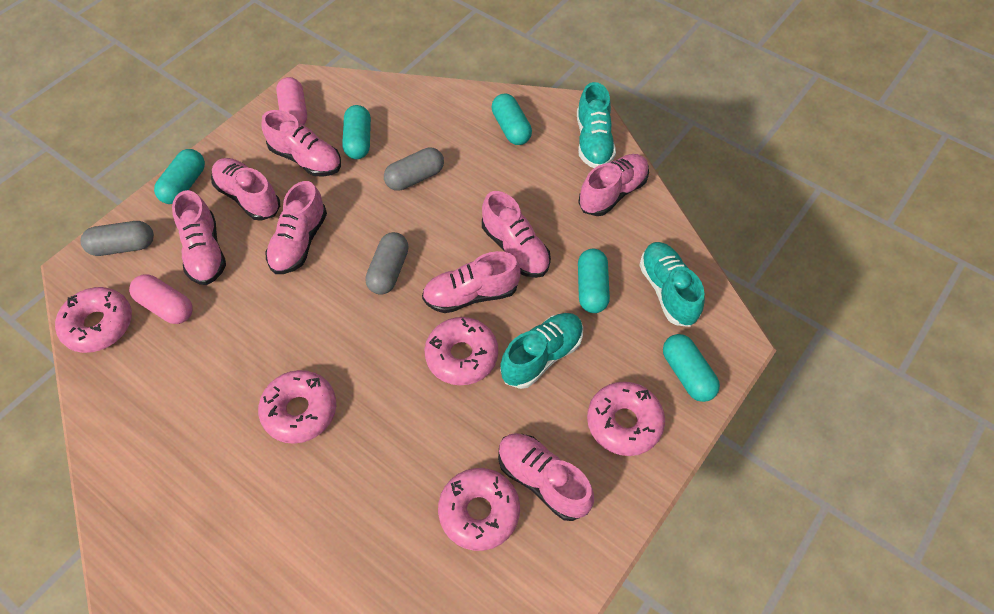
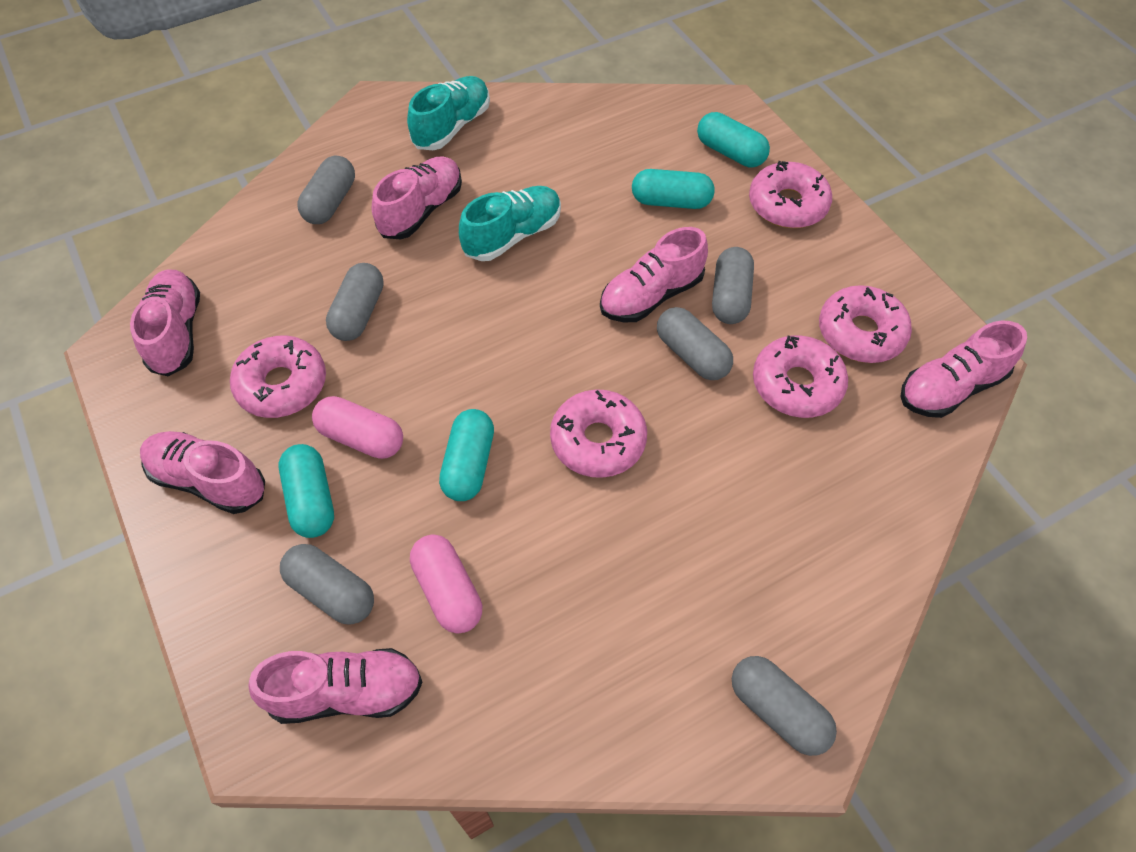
grey capsule: [81,221,154,256] [365,232,409,295] [384,147,444,191] = 3 -> [280,544,374,625] [297,155,355,224] [326,263,384,341] [657,307,733,380] [712,247,754,324] [732,656,837,756] = 6
pink shoe: [172,190,226,285] [211,158,280,221] [262,110,341,177] [266,181,327,274] [422,251,521,313] [482,191,551,278] [498,433,594,521] [578,154,649,216] = 8 -> [130,269,200,376] [140,431,265,514] [248,648,422,724] [372,156,462,239] [600,227,708,322] [900,321,1027,418] = 6
turquoise capsule: [154,149,205,204] [342,105,371,159] [492,94,532,145] [578,249,610,313] [663,334,720,402] = 5 -> [279,444,334,538] [439,409,494,501] [632,169,715,209] [697,112,770,167] = 4
turquoise shoe: [500,313,583,389] [577,82,616,168] [639,242,705,327] = 3 -> [407,76,490,150] [459,186,561,261] = 2

